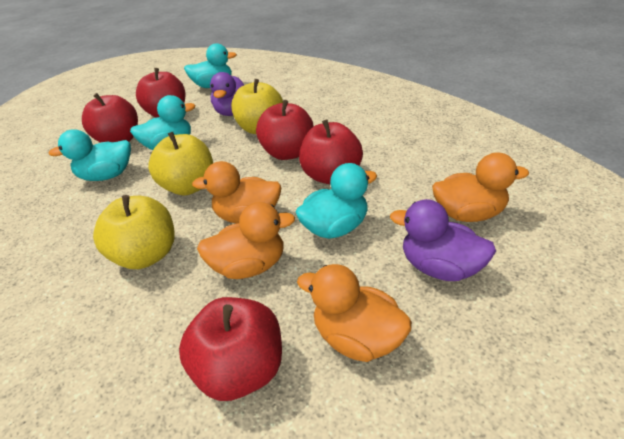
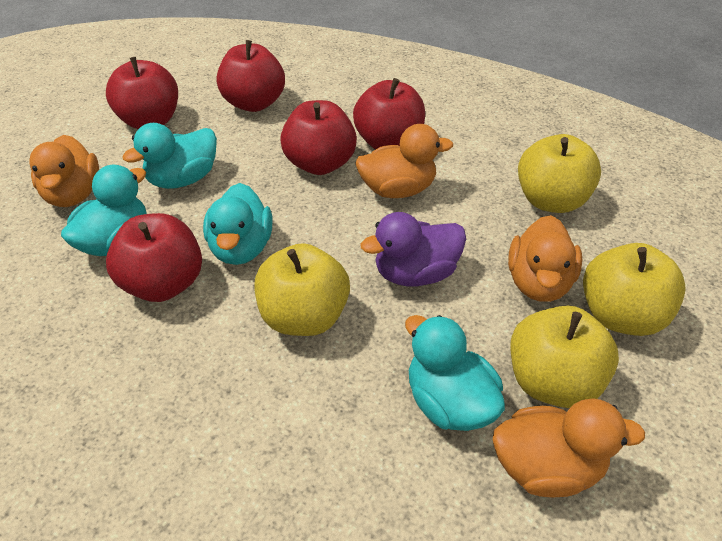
purple duck: [210,72,244,116] [390,199,496,281] = 2 -> [361,212,466,286] = 1
yellow apple: [93,195,175,269] [148,132,213,196] [231,79,283,134] = 3 -> [255,243,350,336] [510,305,619,408] [518,134,601,213] [583,243,686,336] = 4

